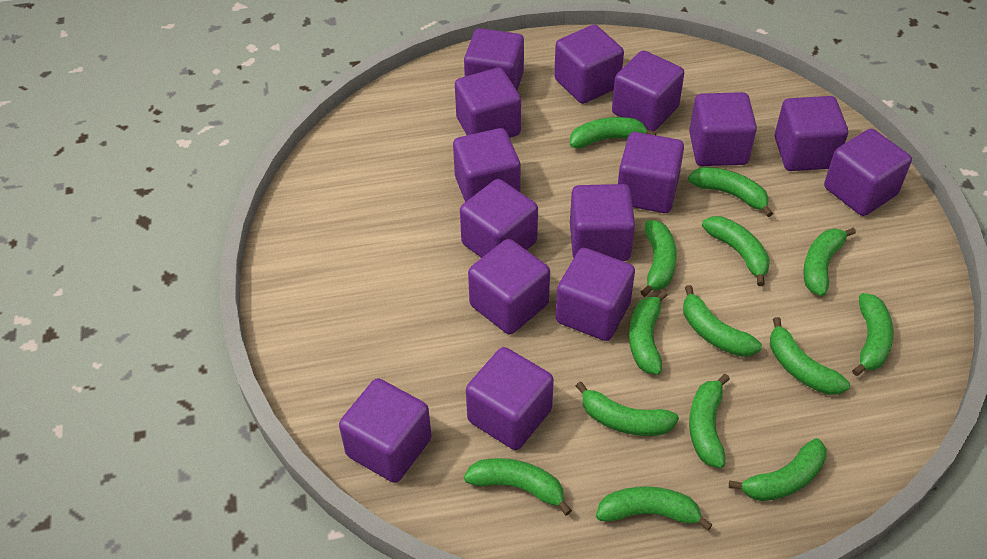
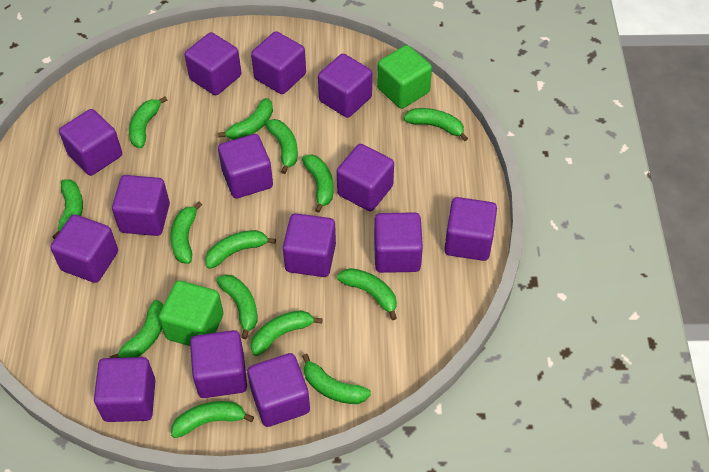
green cube: none = 0 -> [159,280,223,346] [377,45,432,109] = 2
purple cube: [339,378,432,483] [453,128,520,202] [455,68,521,138] [460,179,538,258] [464,28,524,91] [466,347,554,450] [468,239,550,334] [554,25,624,104] [556,248,635,341] [570,184,635,261] [612,50,684,131] [618,132,684,213] [689,92,757,166] [775,96,848,171] [824,129,912,216] = 15 -> [50,215,118,283] [59,109,122,176] [94,357,156,422] [112,175,170,236] [184,32,241,95] [190,330,247,398] [218,134,273,199] [247,353,310,427] [251,31,306,94] [283,213,336,277] [318,54,372,118] [337,144,394,211] [374,212,423,273] [444,197,497,261] = 14

